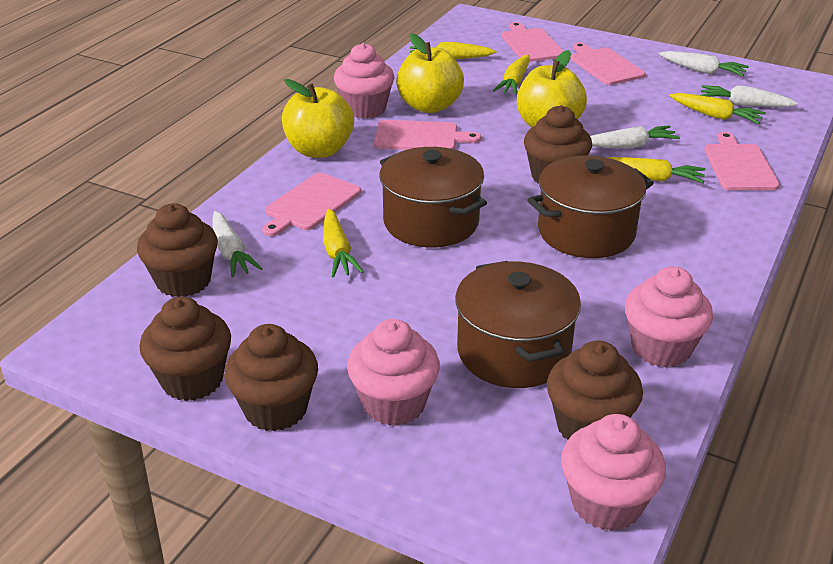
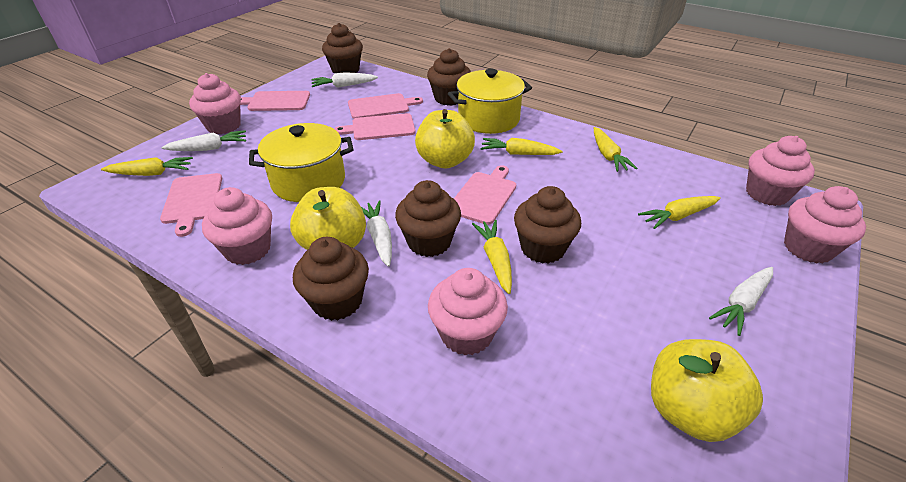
brown pot: [379,147,487,247] [455,261,581,388] [528,155,654,258] = 3 -> none = 0
pink cupcake: [334,43,395,119] [347,319,440,426] [561,414,666,531] [625,266,713,367] = 4 -> [189,73,241,134] [202,187,272,265] [428,268,508,355] [746,136,815,206] [784,186,866,263] = 5
yellow pot: none = 0 -> [249,123,353,202] [448,69,532,134] = 2

